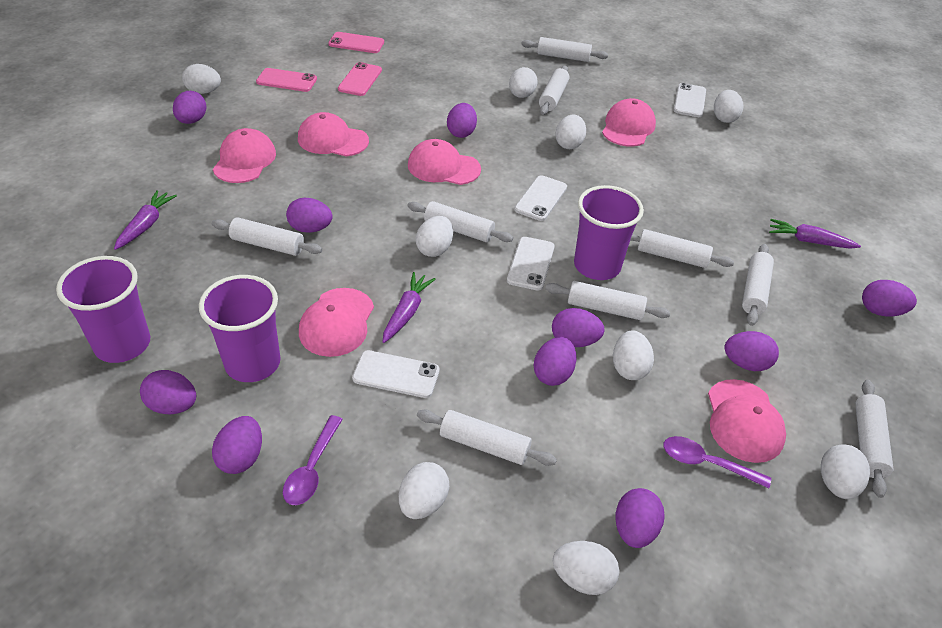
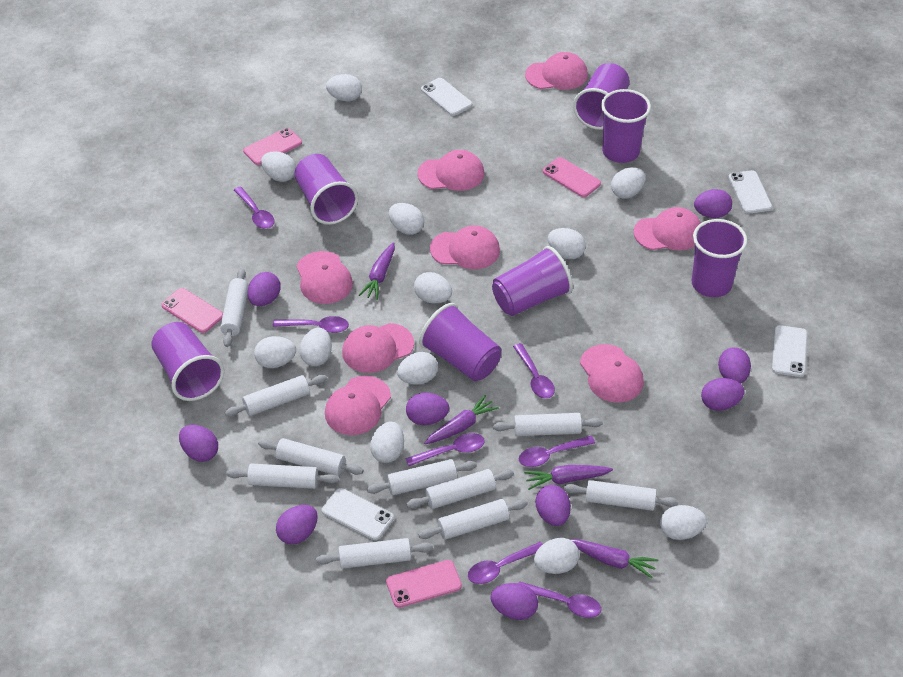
pink cap: [213,128,276,183] [298,112,369,157] [299,288,374,357] [408,139,481,185] [602,98,656,147] [708,379,786,463] = 6 -> [296,251,353,304] [325,376,391,435] [342,323,414,373] [417,150,484,191] [430,225,500,269] [525,52,588,90] [580,344,644,402] [633,207,701,250] = 8
pink phone: [256,68,317,92] [328,32,384,53] [338,62,382,96] = 3 -> [161,288,223,333] [243,128,302,165] [386,560,462,608] [543,157,601,197] = 4
purple carrot: [114,190,177,250] [383,272,436,343] [769,219,861,249] = 3 -> [359,242,395,300] [424,395,499,444] [524,465,613,490] [571,539,658,578] = 4
purple cup: [56,256,150,363] [199,275,281,382] [574,185,644,280] = 3 -> [151,322,224,401] [295,154,358,225] [419,303,501,381] [492,246,573,316] [573,63,630,130] [601,89,651,163] [692,219,747,297] = 7
purple egg: [140,370,196,415] [173,91,206,124] [212,416,262,474] [286,198,333,233] [447,103,477,138] [534,337,576,386] [552,308,605,347] [616,488,665,548] [724,331,779,371] [862,280,917,317] = 10 -> [179,425,218,462] [247,272,281,306] [276,505,318,545] [406,393,449,425] [491,583,538,620] [536,485,571,526] [694,189,732,218] [701,378,745,411] [718,347,751,384] = 9
purple spoon: [283,415,343,505] [663,436,771,488] = 2 -> [234,187,275,229] [273,316,349,333] [405,433,485,466] [468,542,543,584] [513,343,555,399] [519,436,595,467] [519,581,601,618] = 7
white egg: [182,64,221,94] [399,462,449,519] [416,216,453,257] [509,67,538,98] [553,541,619,595] [556,114,586,149] [613,331,654,380] [714,90,743,123] [821,444,870,499] = 9 -> [254,336,296,368] [261,151,296,182] [300,328,332,366] [326,74,362,101] [370,422,404,463] [389,203,424,235] [397,352,438,385] [414,272,452,303] [534,538,579,574] [548,228,586,259] [611,167,645,199] [660,505,707,540] = 12
white rolling pin: [212,217,322,256] [407,201,513,242] [417,409,557,466] [521,37,608,62] [539,66,569,115] [545,281,670,320] [630,229,734,268] [742,244,774,326] [855,380,893,498] = 9 -> [220,268,249,347] [225,375,327,417] [226,464,339,489] [258,438,363,476] [316,538,433,569] [367,459,477,495] [406,469,514,509] [418,499,528,539] [493,413,603,436] [564,480,678,511] = 10

